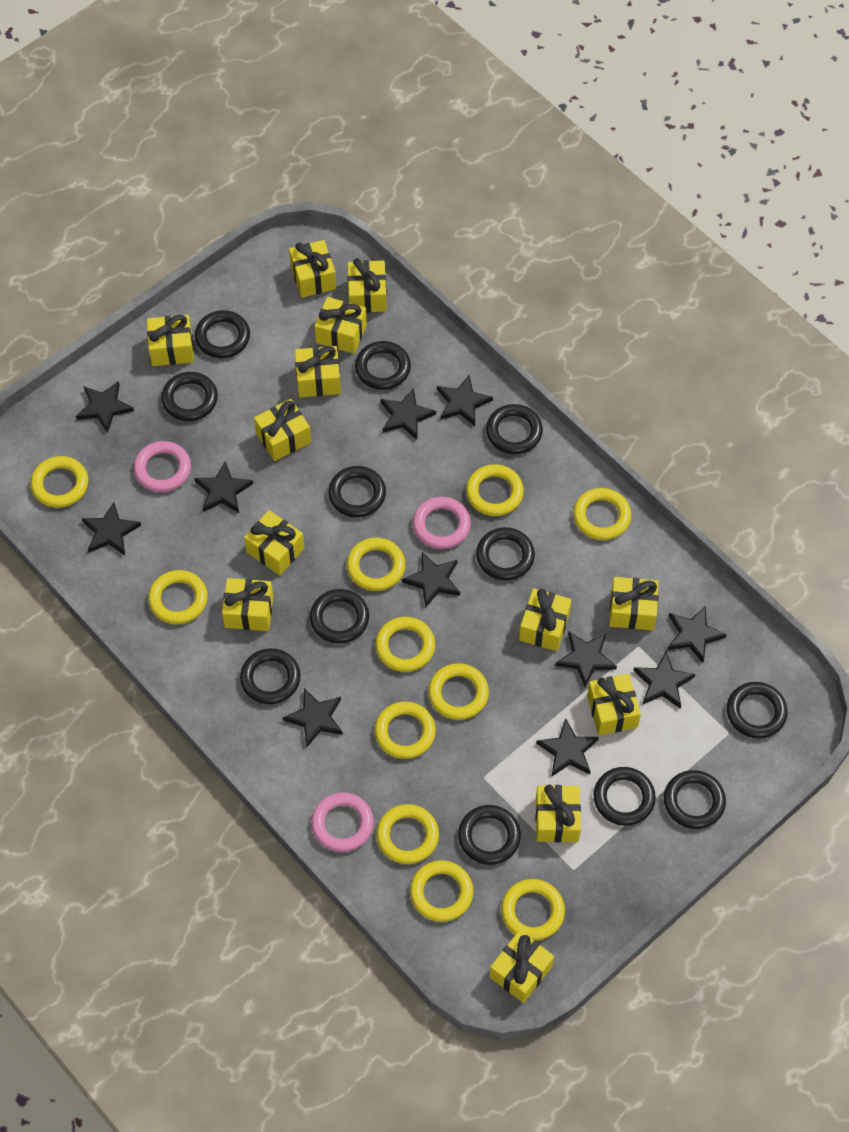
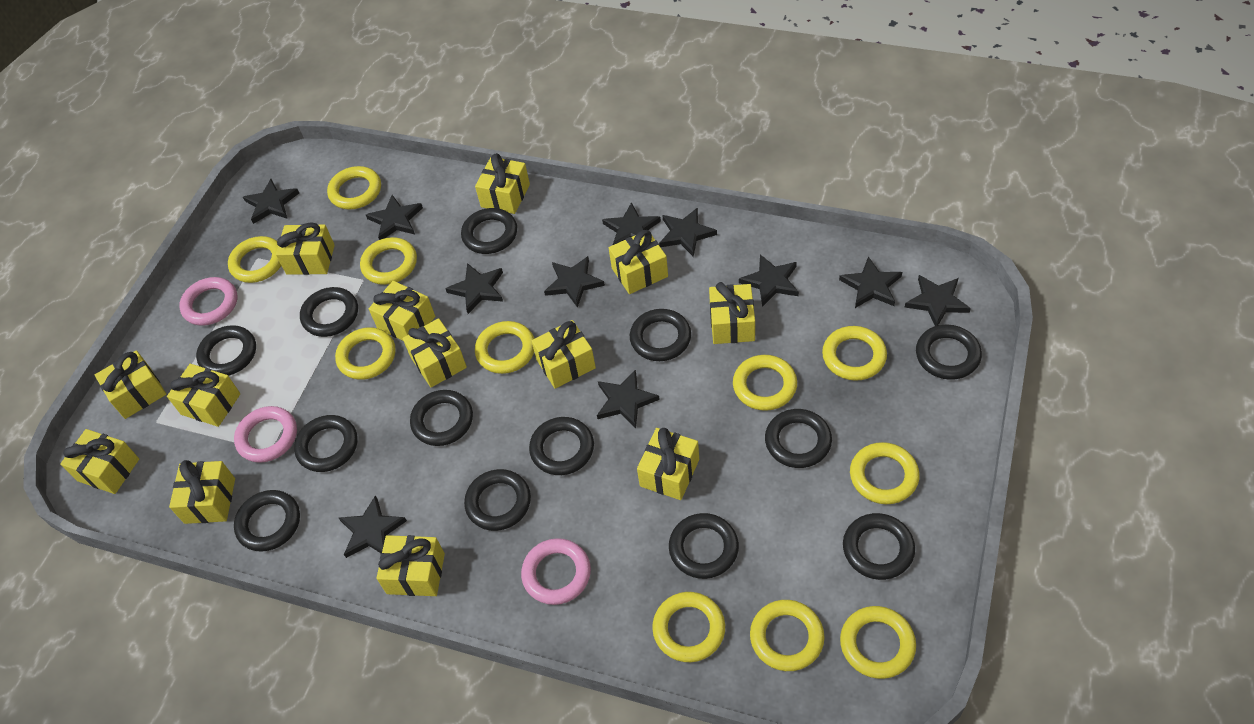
black ring: [161,372,218,421] [195,310,250,358] [240,648,301,704] [310,589,369,644] [328,466,386,518] [355,341,411,390] [458,805,521,865] [476,527,535,581] [486,404,543,454] [593,767,656,826] [664,770,726,829] [727,682,788,739] = 12 -> [196,325,256,376] [234,490,300,552] [294,415,357,472] [300,287,358,337] [410,390,473,446] [461,208,517,254] [464,469,531,531] [529,417,594,475] [630,309,691,361] [669,513,739,579] [765,409,832,468] [843,513,915,580] [916,324,982,380] = 13

